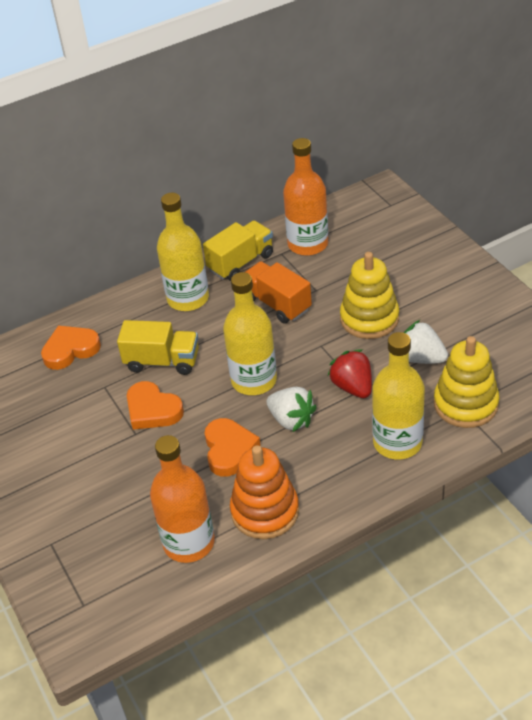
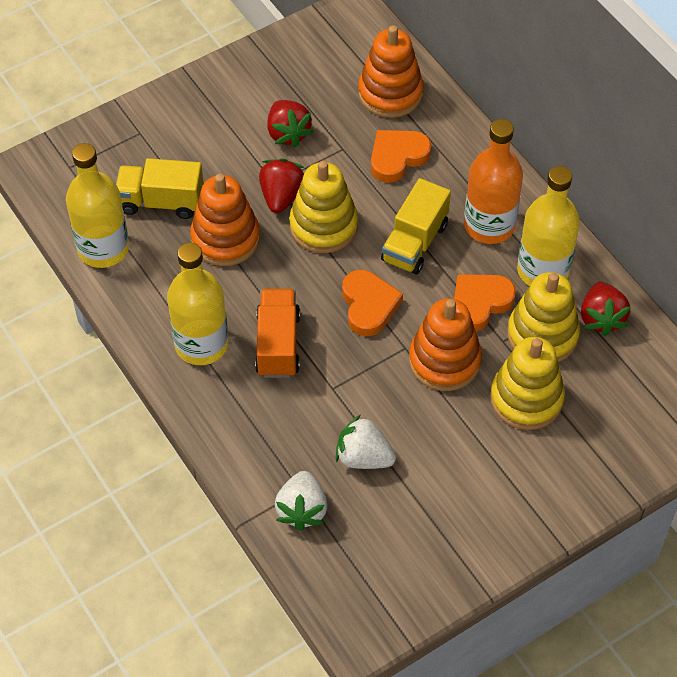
orange bottle: [150,435,215,563] [283,138,328,256] = 2 -> [464,119,523,244] = 1
orange stacking toy: [230,445,299,539] = 1 -> [190,174,260,266] [358,25,424,118] [409,298,482,391] = 3
red strawberry: [328,349,372,398] = 1 -> [259,158,304,213] [267,100,313,148] [581,282,631,336] = 3
yellow stacking toy: [340,252,399,339] [434,336,499,428] = 2 -> [289,161,358,253] [490,337,565,430] [507,272,580,362] = 3

